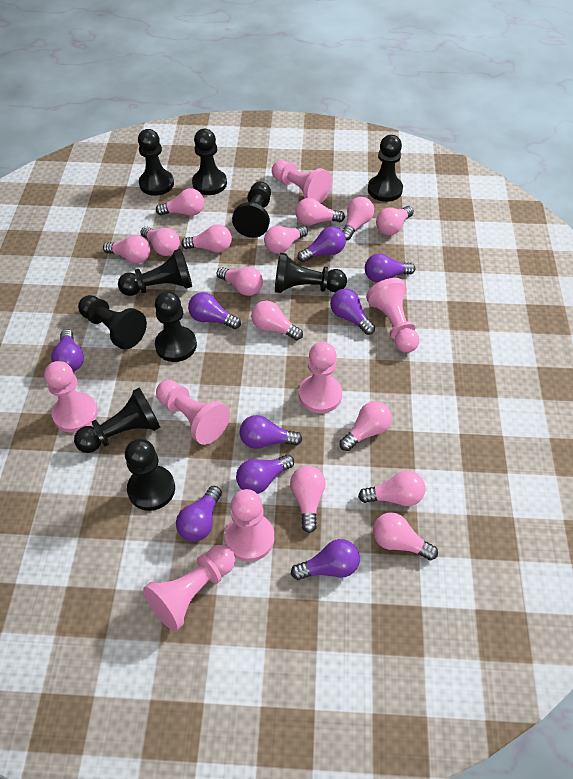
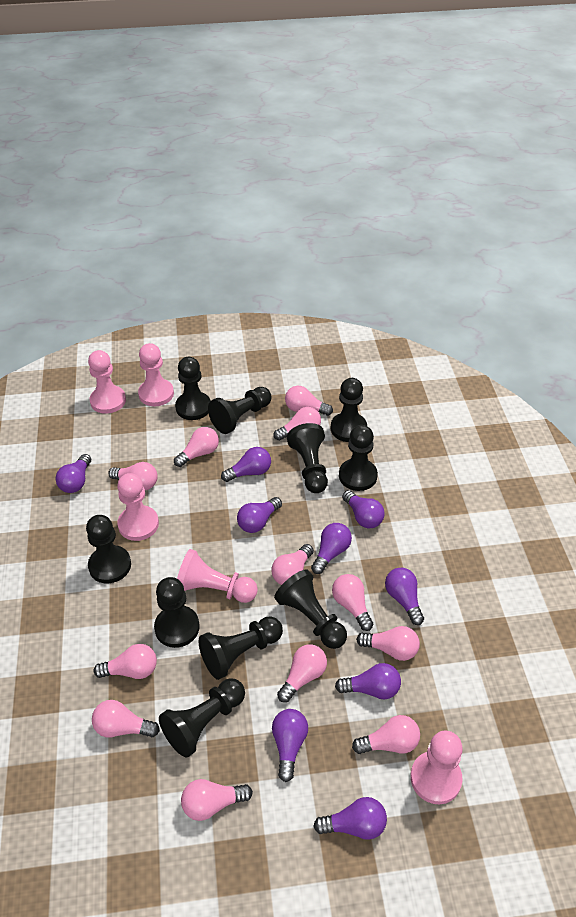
pink light bulb: [103,235,150,264] [140,226,180,256] [156,188,204,216] [181,224,232,253] [217,267,263,296] [251,301,303,340] [264,226,308,254] [290,466,326,533] [295,198,345,225] [339,401,392,451] [342,197,374,240] [358,470,425,506] [373,512,438,560] [376,206,414,235] = 14 -> [92,700,160,738] [94,644,157,679] [108,462,158,490] [174,427,219,467] [181,779,253,821] [272,544,314,585] [273,407,321,441] [277,644,327,702] [285,386,333,416] [332,574,373,631] [352,715,420,754] [356,626,420,661] = 12
pink pawn: [44,361,98,433] [143,545,236,631] [156,380,230,445] [225,489,274,562] [272,160,332,203] [299,342,342,413] [366,278,419,353] = 7 -> [88,350,126,414] [117,473,159,541] [138,343,174,406] [177,549,258,603] [410,731,463,804] = 5

